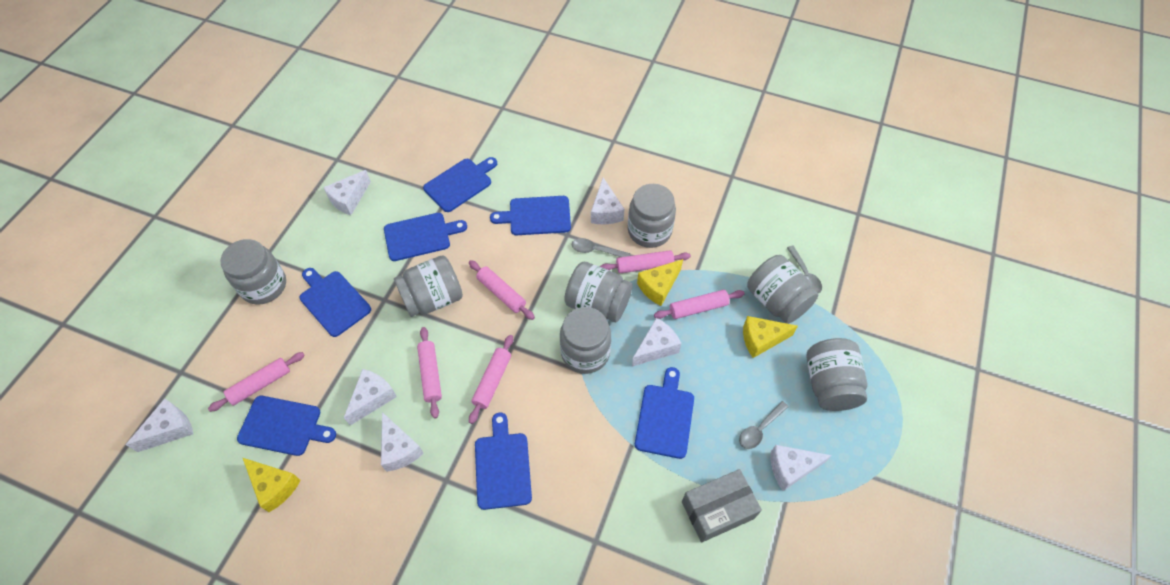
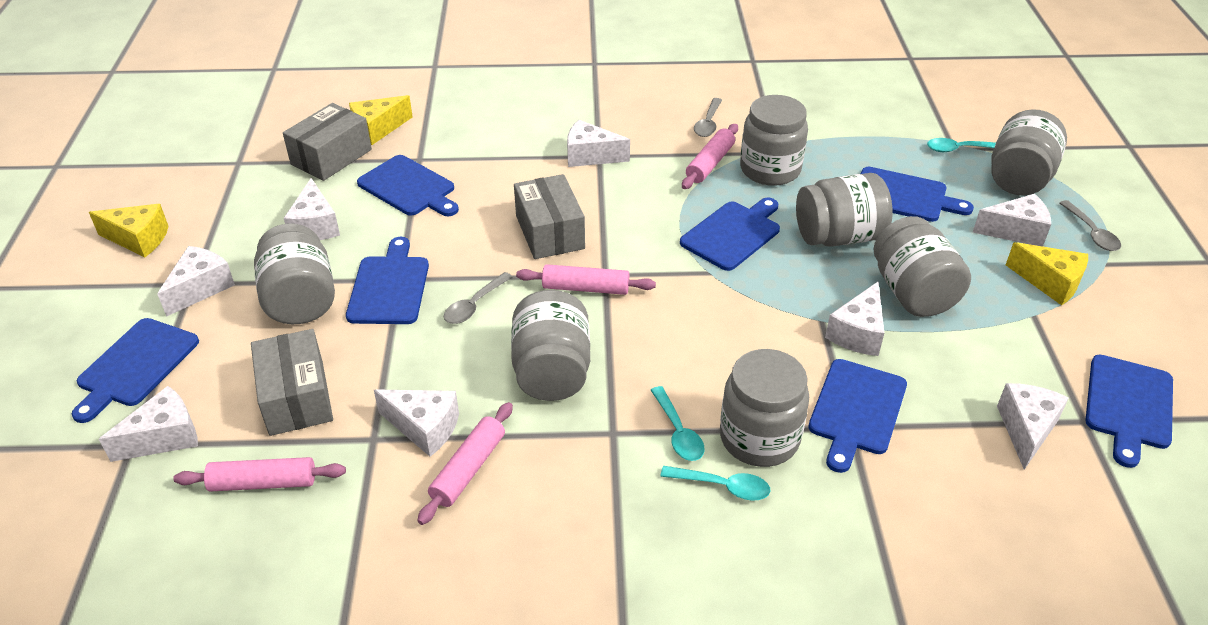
grey box: [682,469,762,542] = 1 -> [251,329,333,436] [283,103,372,181] [514,174,585,259] = 3
pink rolling pin: [208,352,305,412] [417,327,442,419] [469,260,535,320] [469,335,513,424] [600,250,691,273] [654,290,745,319] = 6 -> [173,457,346,492] [418,402,513,525] [516,264,656,295] [682,124,738,189] = 4
turquoise spoon: none = 0 -> [651,386,705,461] [660,466,770,501] [927,138,996,152] = 3
white cheese: [126,399,193,452] [323,170,371,215] [344,369,397,425] [381,412,424,472] [591,177,624,225] [632,318,682,367] [771,445,832,491] = 7 -> [99,386,198,462] [157,246,235,317] [284,178,340,240] [374,389,459,457] [567,120,630,167] [825,282,884,356] [973,194,1051,246] [997,383,1069,470] = 8

